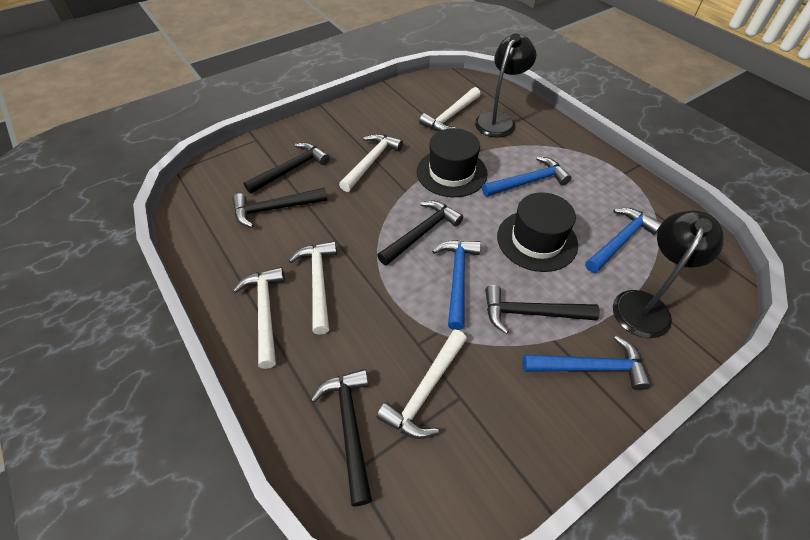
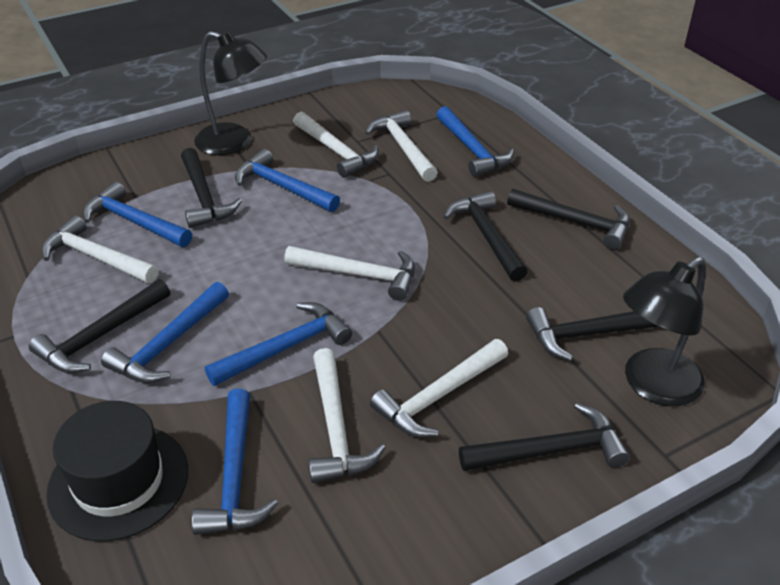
black hammer: [232,188,327,228] [244,142,330,194] [311,369,372,506] [377,201,463,266] [485,285,600,334] = 5 -> [29,279,170,373] [181,148,242,228] [443,191,527,282] [459,403,630,471] [507,189,630,249] [526,307,659,361] = 6
black hat: [417,128,488,197] [497,192,578,272] = 2 -> [46,401,188,541] = 1
blue hammer: [432,240,481,330] [482,157,571,197] [523,336,651,390] [585,208,662,273] = 4 -> [83,182,192,247] [101,282,229,383] [192,389,278,535] [205,302,352,386] [235,149,340,212] [436,106,514,177] = 6
white hammer: [233,267,285,369] [289,241,337,335] [339,134,403,192] [376,330,467,439] [419,87,480,132] = 5 -> [42,215,159,283] [284,246,415,301] [293,112,378,178] [308,348,385,483] [365,110,438,182] [370,339,508,437] = 6

